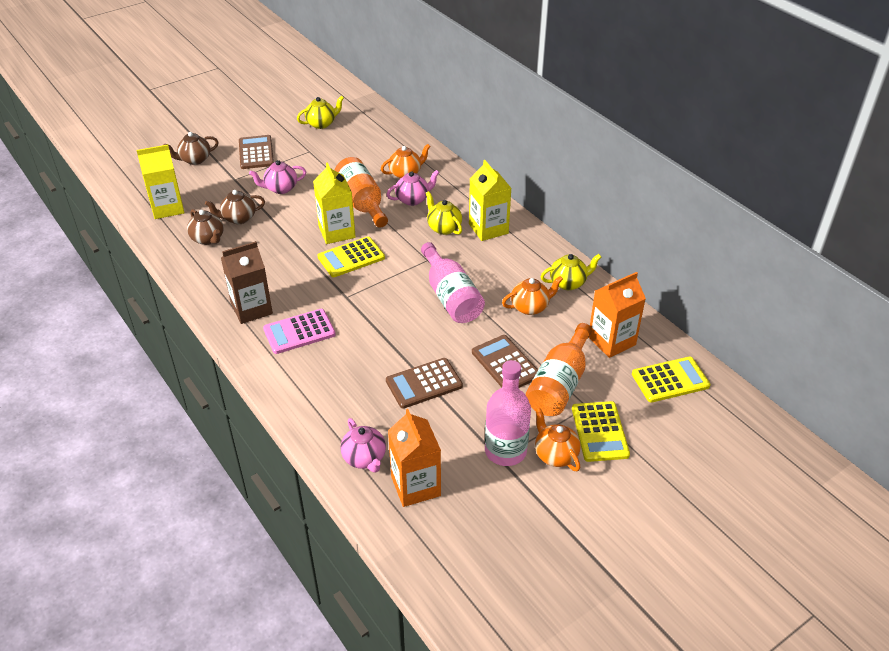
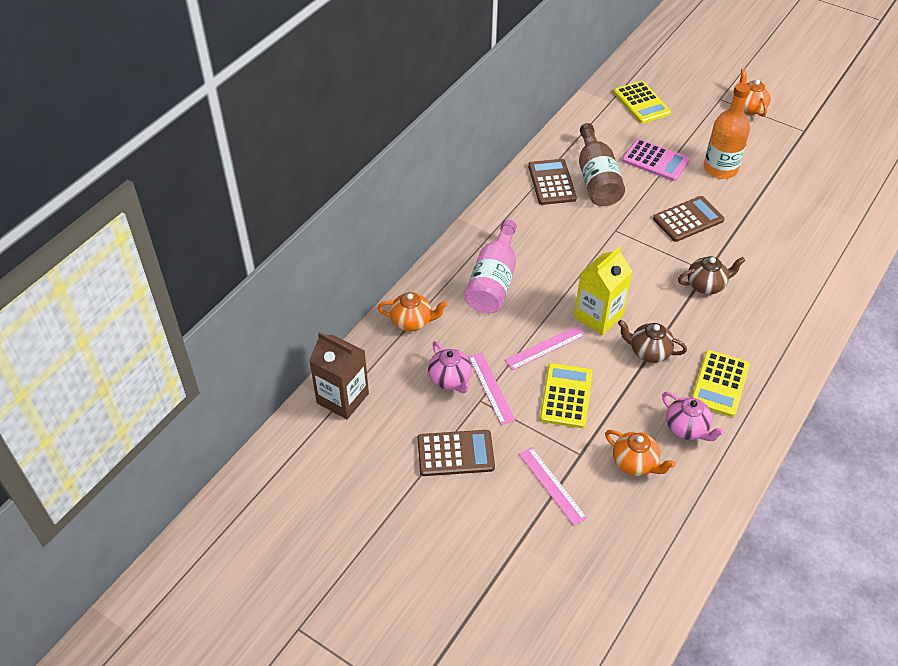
brown bottle: none = 0 -> [579,123,625,206] = 1
brown teapot: [164,132,218,165] [187,209,224,245] [205,190,265,224] = 3 -> [618,320,687,363] [678,256,746,294] = 2
orange bottle: [335,157,388,228] [526,323,592,416] = 2 -> [704,83,750,179] = 1
orange carton: [388,409,441,507] [589,272,646,358] = 2 -> none = 0
pink bottle: [421,242,485,323] [485,360,531,466] = 2 -> [465,219,516,314] = 1
pink ruler: none = 0 -> [469,353,515,425] [505,326,585,370] [519,447,587,526] = 3
pink teapot: [249,160,306,194] [340,418,386,473] [387,170,439,206] = 3 -> [428,341,472,393] [662,392,725,441] = 2
yellow carton: [136,144,185,219] [313,163,356,244] [469,160,511,241] = 3 -> [574,247,633,335] = 1
yellow teapot: [297,96,344,129] [426,191,462,235] [540,254,601,290] = 3 -> none = 0

